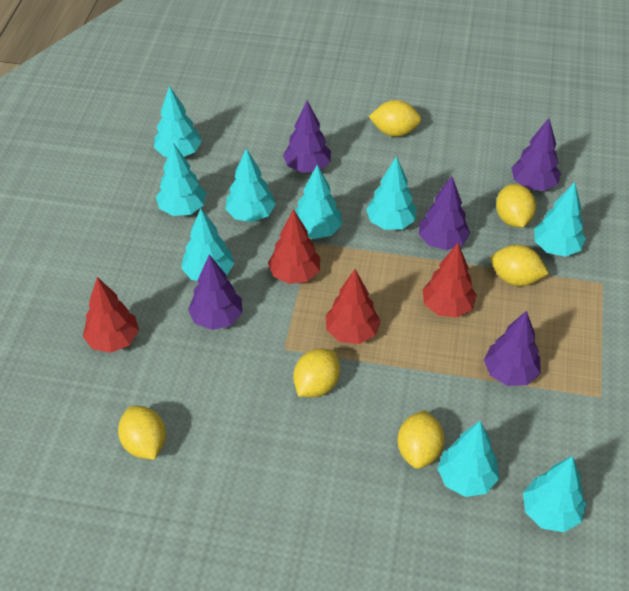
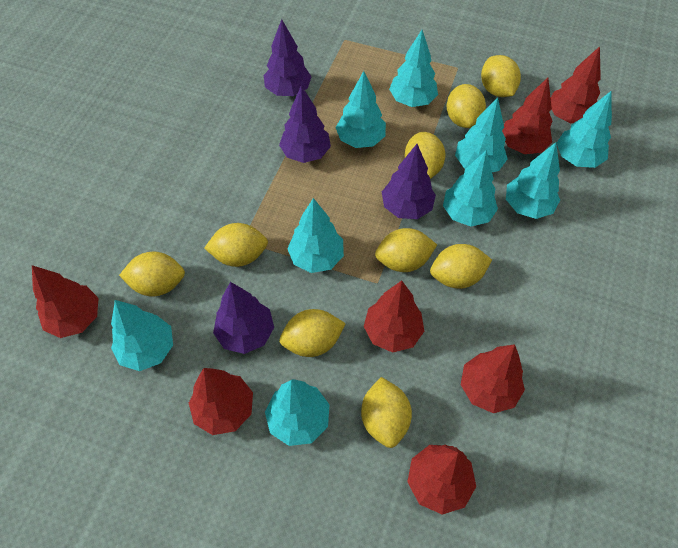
purple tree: [188,254,242,330] [283,101,331,173] [419,176,470,250] [484,311,540,386] [511,118,561,191] = 5 -> [213,282,274,354] [264,19,312,96] [279,85,331,163] [382,144,436,219] = 4
red tree: [83,277,139,353] [268,209,320,284] [326,269,381,344] [422,243,477,318] = 4 -> [32,265,99,338] [189,368,253,435] [363,281,424,353] [407,445,476,515] [461,344,525,413] [502,78,552,154] [551,46,601,123] = 7
yellow lemon: [118,406,166,460] [293,349,340,397] [369,100,421,137] [397,410,444,469] [490,245,549,286] [496,184,536,227] = 6 -> [119,252,185,297] [204,223,268,267] [280,309,346,357] [361,377,412,448] [375,228,437,272] [405,132,446,179] [430,244,492,289] [446,84,486,128] [481,55,521,97] = 9

